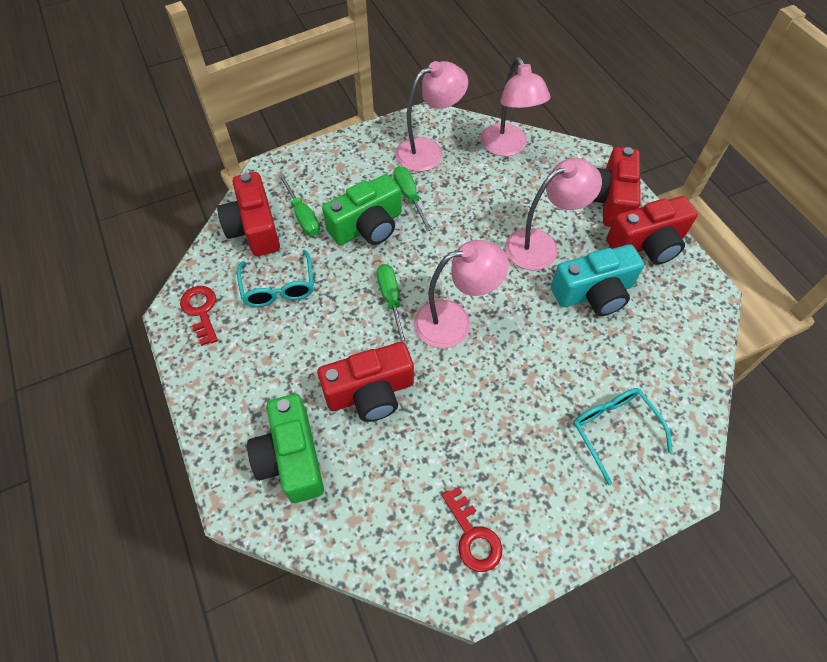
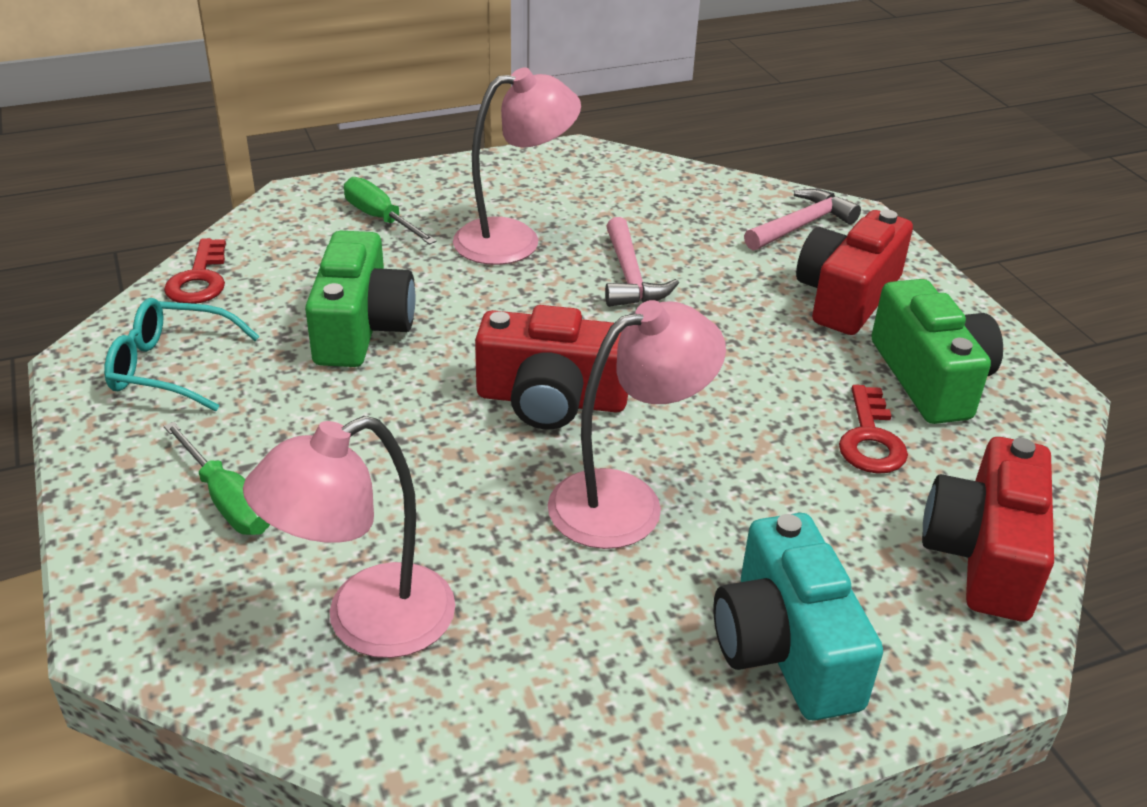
green screwdriver: [278,174,320,236] [377,264,407,345] [393,166,432,231] = 3 -> [164,422,270,535] [344,177,437,245] = 2
pink hammer: none = 0 -> [605,217,679,307] [744,189,861,251] = 2
pink lamp: [395,61,468,172] [414,240,509,348] [481,57,551,156] [505,158,602,270] = 4 -> [243,416,455,658] [453,67,581,265] [548,300,726,549] = 3
red camera: [217,172,280,256] [317,342,414,422] [592,147,641,227] [606,196,698,265] = 4 -> [475,305,628,430] [796,210,913,335] [922,437,1054,622] = 3
turquoise glasses: [237,250,314,307] [573,388,673,485] = 2 -> [104,298,260,411] = 1

